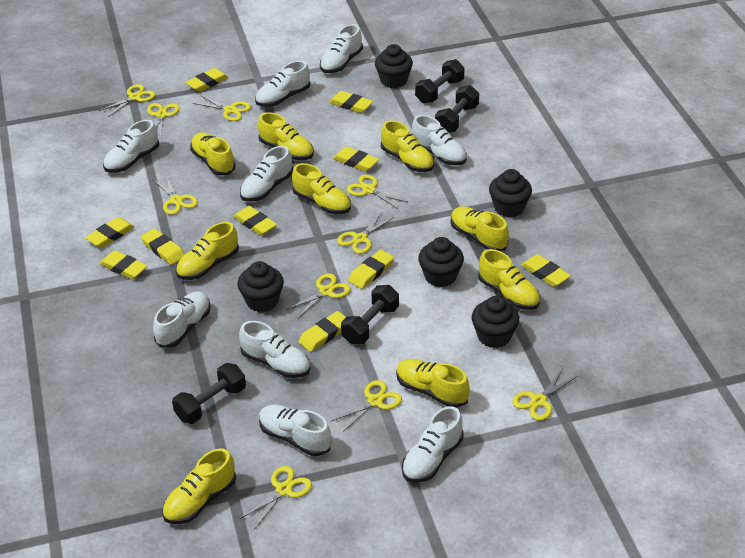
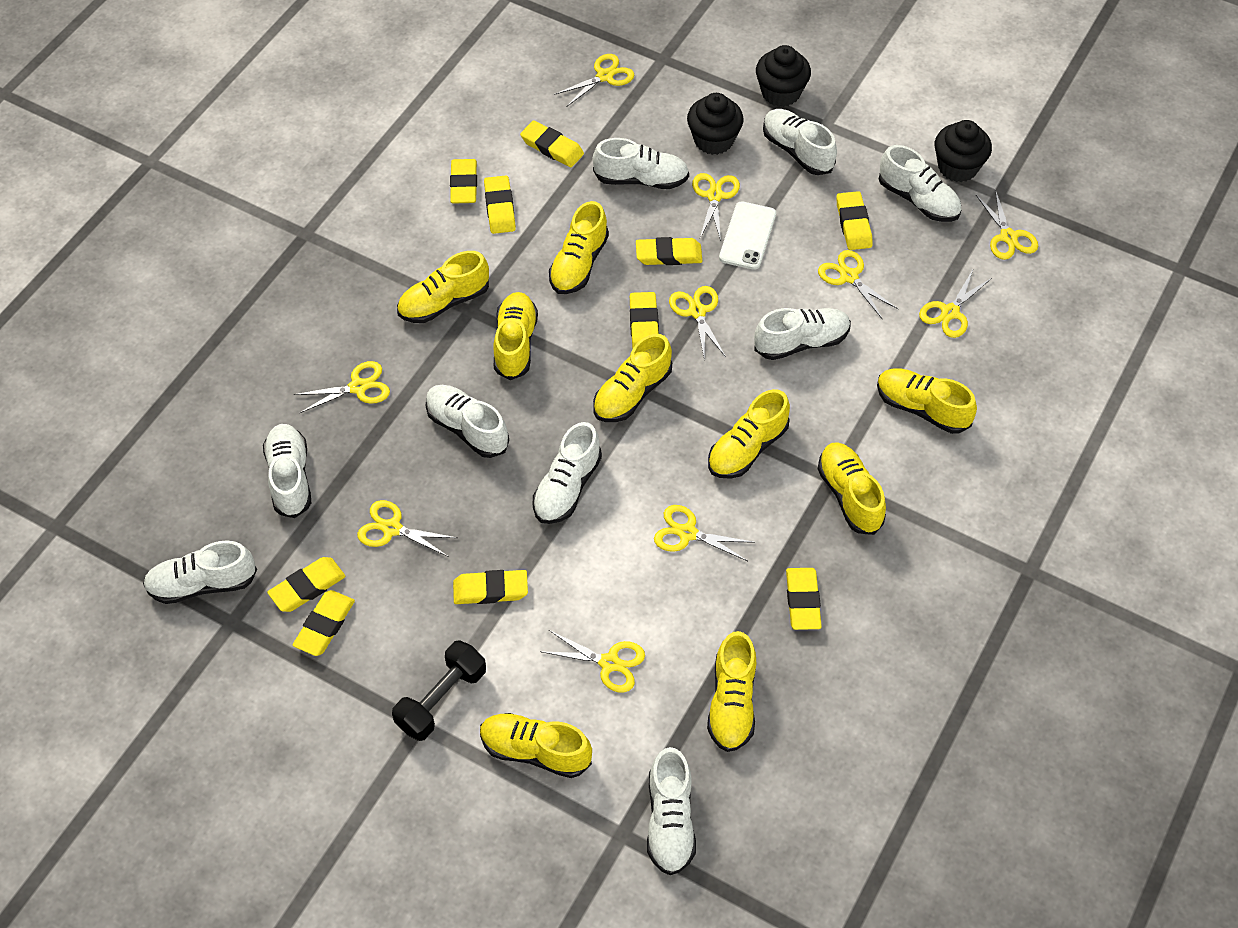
black cupcake: [238,261,284,312] [375,44,413,88] [418,237,464,287] [472,296,519,348] [489,169,532,217] = 5 -> [687,93,744,155] [756,45,811,107] [935,120,992,182] = 3
black dumbbell: [172,363,246,424] [341,285,399,344] [415,59,465,103] [435,85,479,133] = 4 -> [392,640,486,741] = 1
white phone: none = 0 -> [719,201,776,270] = 1

